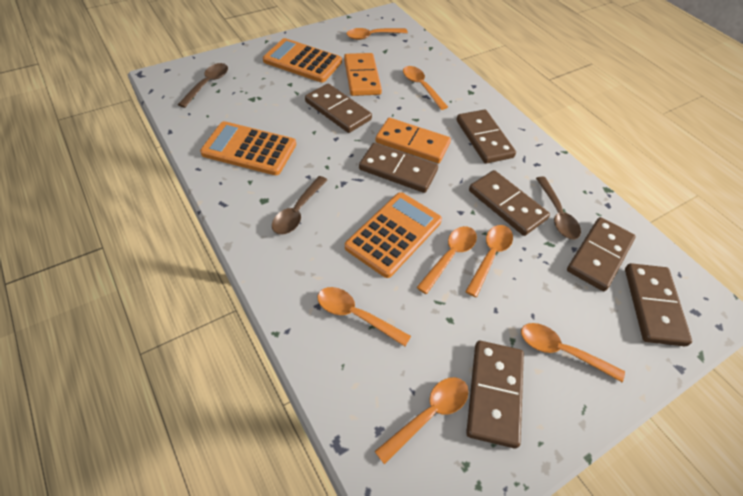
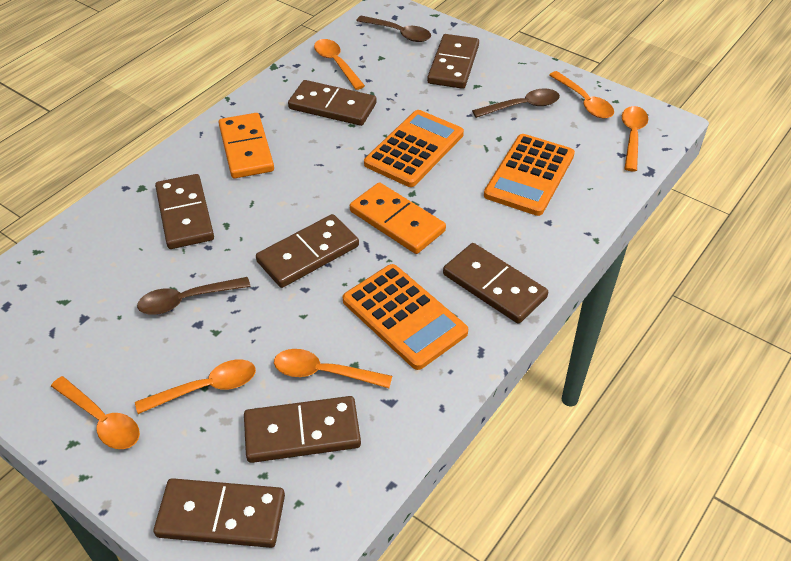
orange spoon: [318,287,411,346] [347,28,408,40] [374,377,469,464] [403,66,448,110] [417,226,477,294] [465,225,513,297] [521,323,625,382] = 7 -> [51,376,140,449] [135,359,256,414] [274,349,392,388] [314,39,365,90] [549,71,614,118] [622,106,648,171] = 6

